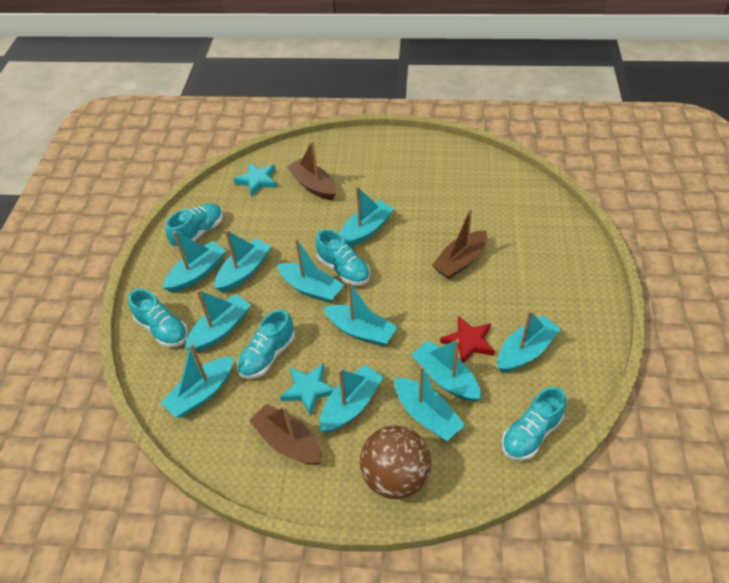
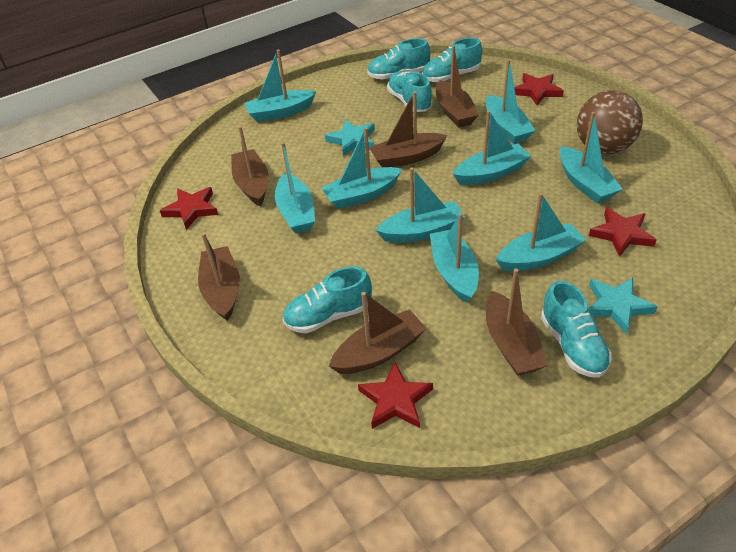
brown boat: [249,403,322,465] [287,141,336,200] [432,208,487,279] = 3 -> [198,233,240,321] [231,126,269,206] [329,292,426,374] [369,91,447,167] [436,45,479,128] [486,269,548,376] = 6
red star: [440,316,495,363] = 1 -> [160,187,218,230] [358,362,433,429] [514,73,564,105] [589,207,656,257] = 4
turquoise boat: [161,343,233,418] [163,231,226,293] [185,290,251,352] [215,229,271,292] [277,238,344,303] [320,365,383,433] [323,281,397,346] [340,186,394,247] [395,365,465,441] [411,339,482,402] [497,310,561,372] = 11 -> [244,49,316,122] [275,142,315,233] [322,127,402,209] [375,167,465,243] [430,213,479,303] [453,110,531,185] [486,59,535,144] [496,193,586,271] [560,112,623,203] = 9

